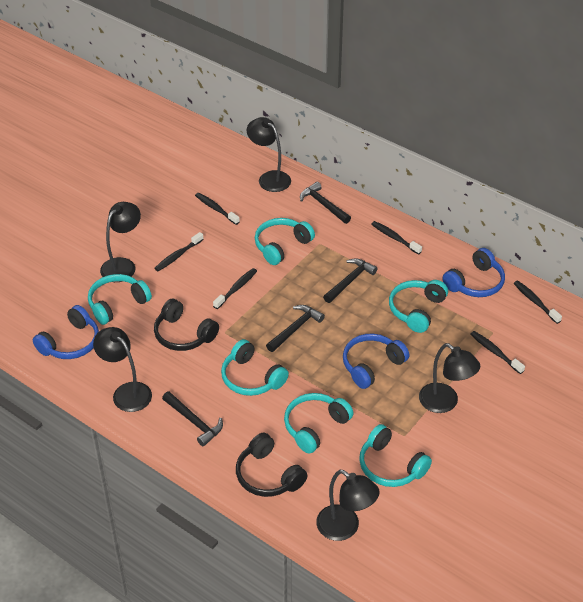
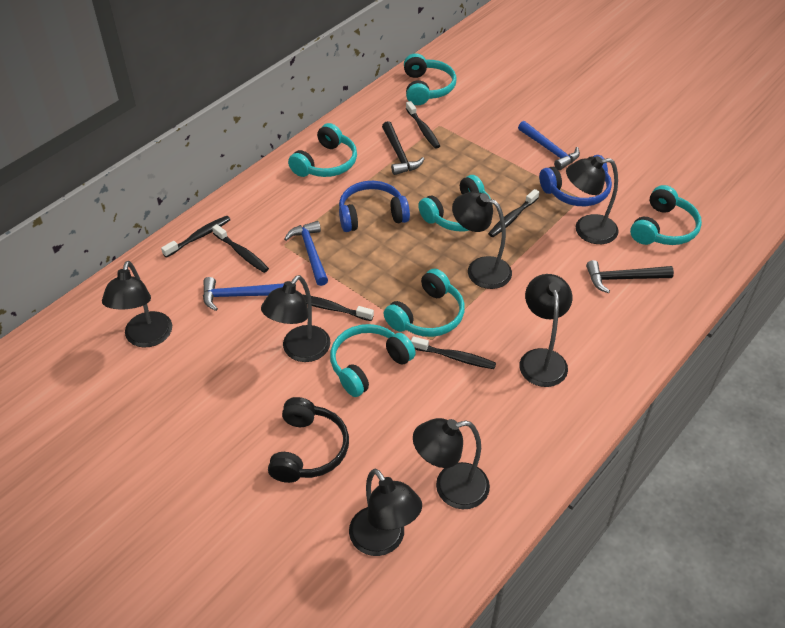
black hammer: [162,391,223,446] [266,305,325,352] [300,182,351,224] [323,258,378,303] = 4 -> [382,121,424,175] [586,260,674,293] = 2
black headphones: [154,299,219,351] [236,433,307,497] = 2 -> [268,397,349,483] = 1
black lamp: [93,327,152,412] [100,202,141,282] [247,117,291,192] [316,470,380,541] [419,343,480,413] = 5 -> [102,261,172,348] [261,275,331,362] [349,469,422,556] [413,418,490,509] [452,192,512,289] [519,274,572,387] [566,156,619,244] = 7
blue hammer: none = 0 -> [203,277,284,311] [284,221,328,286] [518,121,580,170] = 3
blue headphones: [33,305,99,359] [343,334,409,389] [443,248,505,297] = 3 -> [339,181,410,232] [539,155,612,206] = 2

